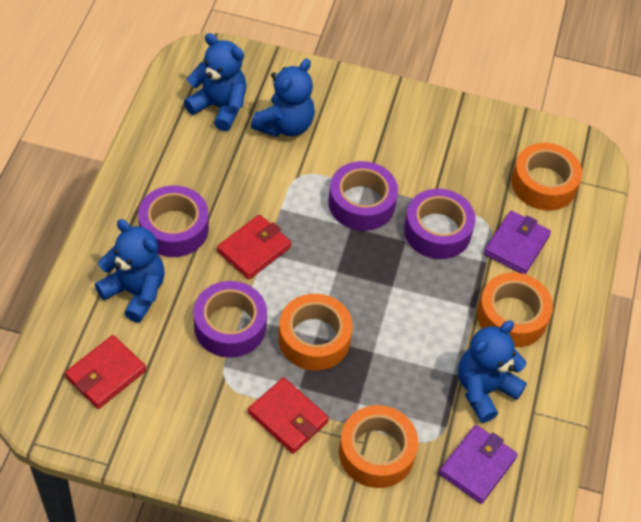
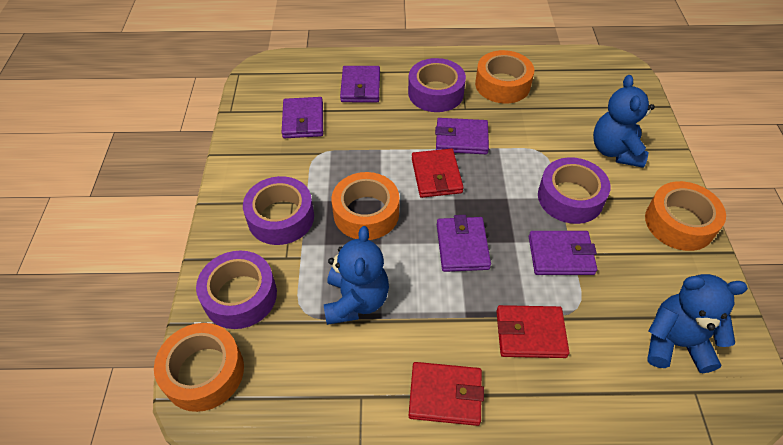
blue teddy bear: [95,219,165,323] [184,33,246,131] [251,59,315,137] [458,320,527,423] = 4 -> [323,226,389,325] [593,75,655,168] [647,274,748,373] = 3
purple wallet: [439,425,518,504] [484,211,551,274] = 2 -> [282,97,323,138] [340,66,380,102] [435,118,489,154] [437,215,491,272] [529,231,597,275] = 5

